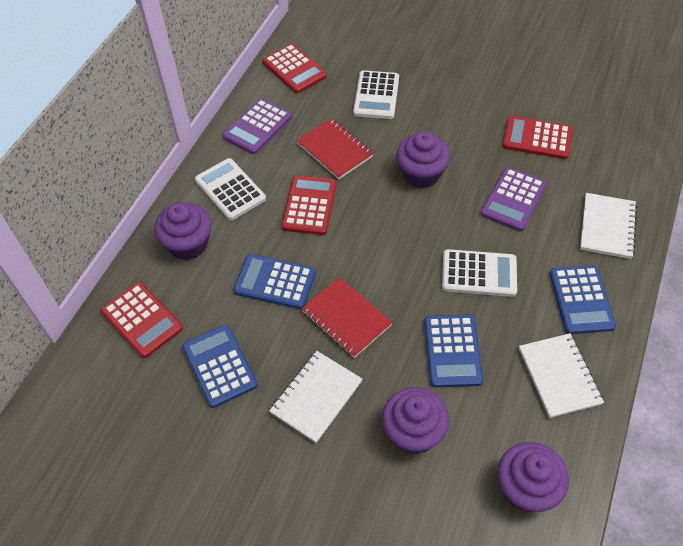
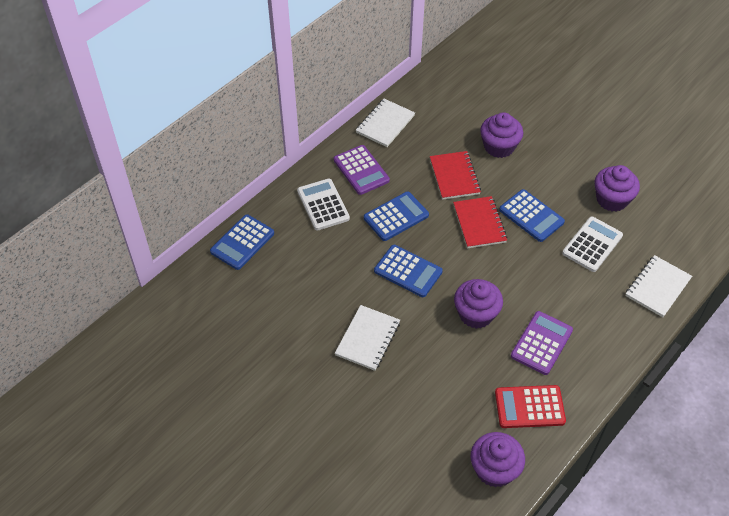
red calculator: [101,282,183,358] [262,44,327,93] [282,175,336,235] [503,116,573,159] = 4 -> [495,385,566,428] = 1
white calculator: [195,158,266,220] [353,70,399,119] [442,249,517,297] = 3 -> [297,178,350,231] [562,216,623,272] = 2

